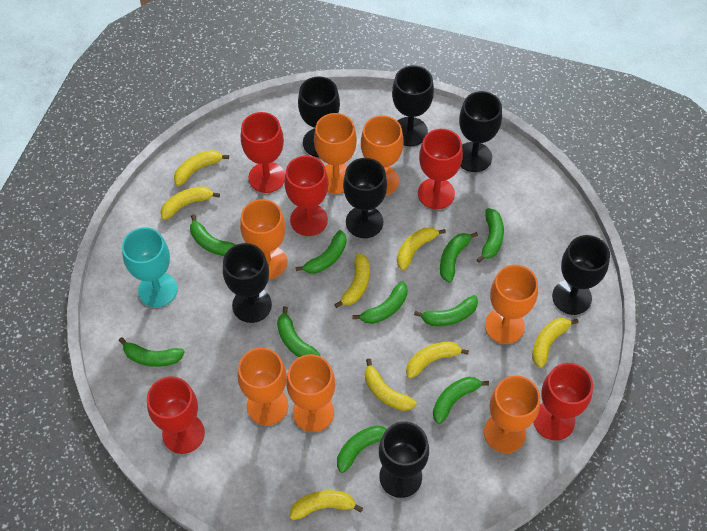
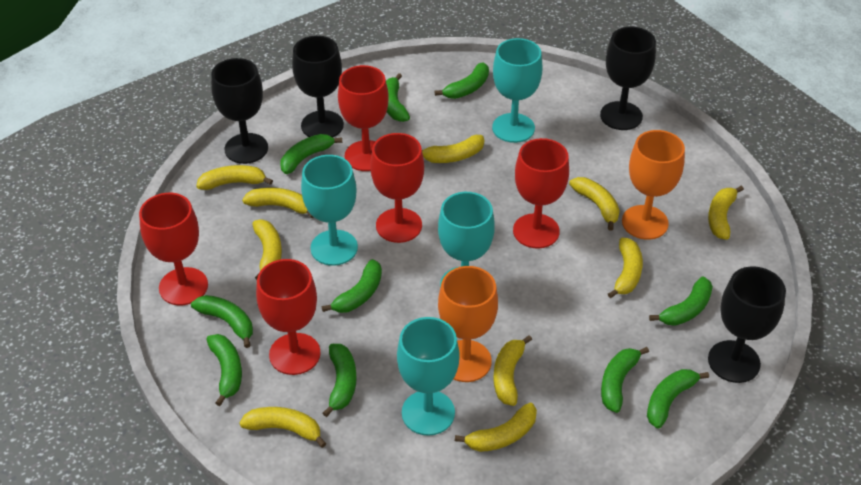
black goblet: [223,243,272,323] [298,76,340,158] [343,158,387,238] [379,422,429,498] [392,65,434,146] [459,91,502,172] [552,235,610,315] = 7 -> [211,58,268,164] [292,36,344,137] [600,27,656,130] [708,266,786,383] = 4
orange goblet: [238,348,288,426] [240,199,287,279] [286,354,335,432] [314,113,357,194] [361,115,404,196] [484,375,540,453] [485,265,538,344] = 7 -> [438,266,498,382] [622,130,685,240] = 2
turquoise goblet: [122,227,178,307] = 1 -> [301,155,358,266] [397,317,459,436] [438,192,495,287] [492,38,542,143] = 4
yellow banana: [160,186,220,220] [174,150,229,186] [289,490,363,520] [334,253,370,308] [365,359,416,411] [397,227,446,271] [406,342,469,379] [532,318,578,368] = 8 -> [196,165,273,190] [239,407,327,448] [242,188,314,218] [252,220,282,280] [422,135,484,163] [455,403,537,452] [493,335,532,406] [569,177,620,231] [608,238,643,298] [708,186,744,240] = 10

